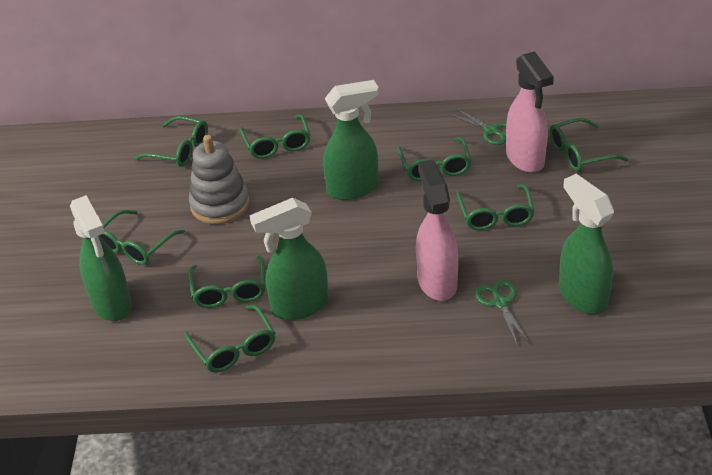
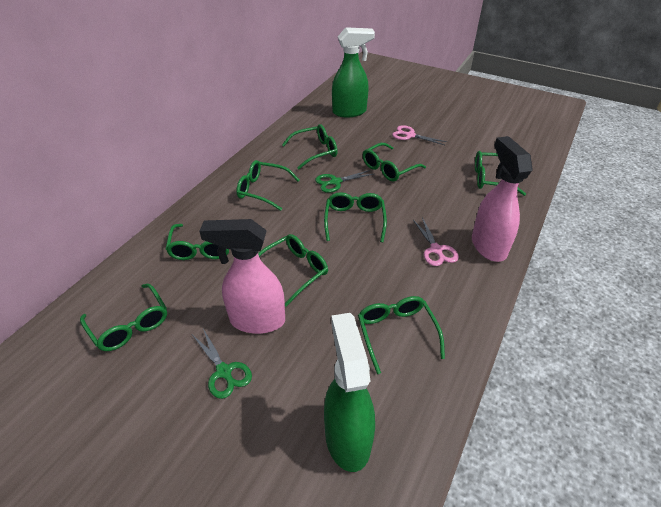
green glasses: [100,210,185,265] [134,116,208,167] [184,305,275,372] [188,255,265,308] [239,114,311,159] [397,137,472,181] [457,184,535,230] [549,118,629,171] = 8 -> [80,284,167,351] [166,224,229,260] [236,160,300,211] [258,234,328,307] [282,124,338,169] [324,192,387,242] [358,296,445,374] [363,143,426,182] [475,151,526,196] = 9
green spray bottle: [70,195,132,321] [250,198,329,320] [323,80,379,200] [559,174,614,314] = 4 -> [324,313,375,472] [332,27,375,117] = 2
grey stacking toy: [189,135,250,224] = 1 -> none = 0
pink scissors: none = 0 -> [392,125,447,145] [413,218,459,266] = 2

